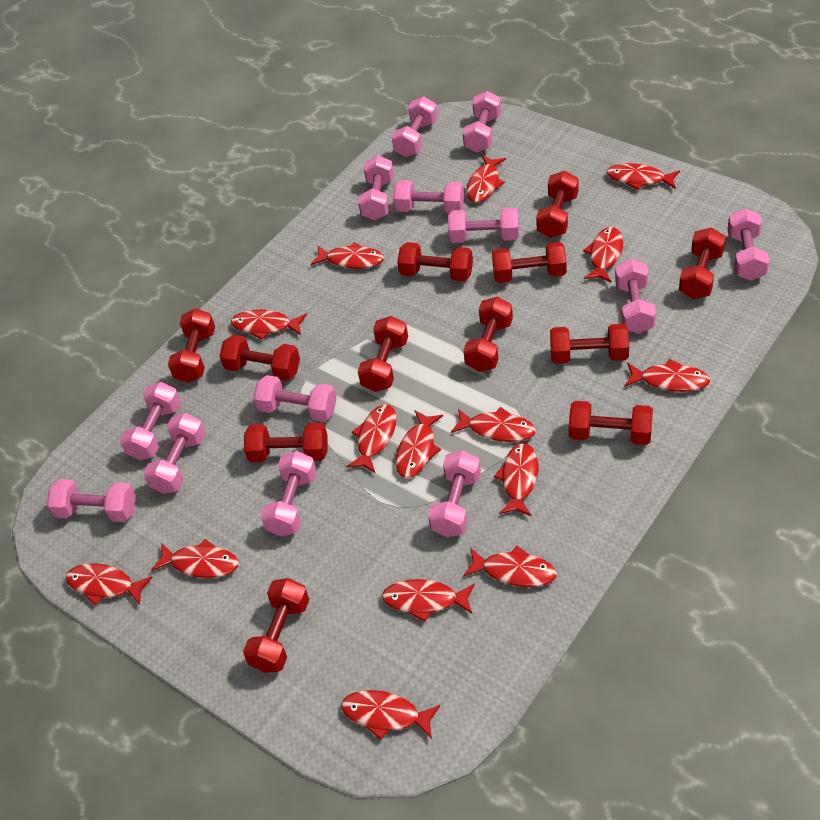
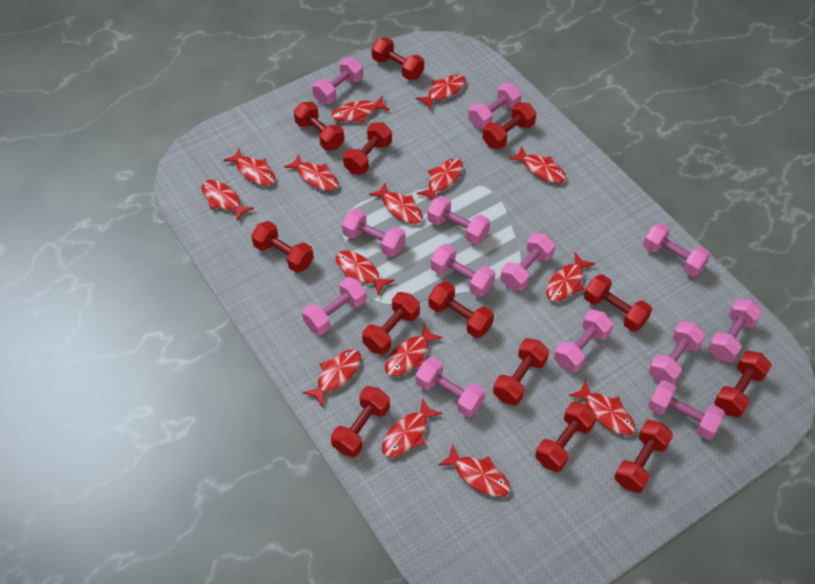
red dumbbell: [168,308,215,383] [220,335,300,381] [243,578,309,673] [244,423,328,462] [358,316,408,392] [397,242,473,281] [463,297,513,372] [492,242,567,283] [536,171,578,238] [550,324,629,364] [569,401,653,445] [679,227,726,299] = 12 -> [251,221,314,273] [294,102,345,150] [331,386,390,457] [343,122,392,174] [362,292,420,355] [372,37,424,80] [428,281,494,338] [483,102,536,149] [493,338,549,405] [535,402,597,472] [584,274,652,332] [614,420,673,493] [714,351,772,418] = 13

